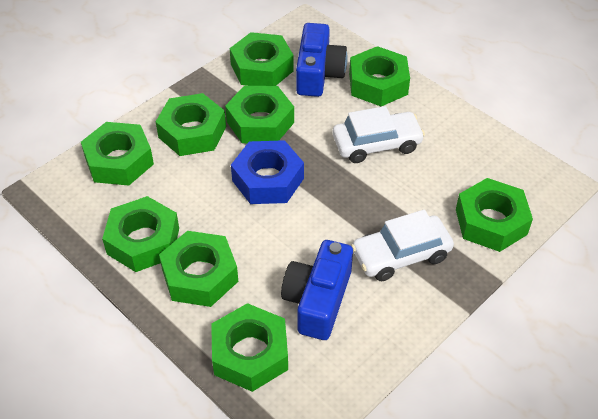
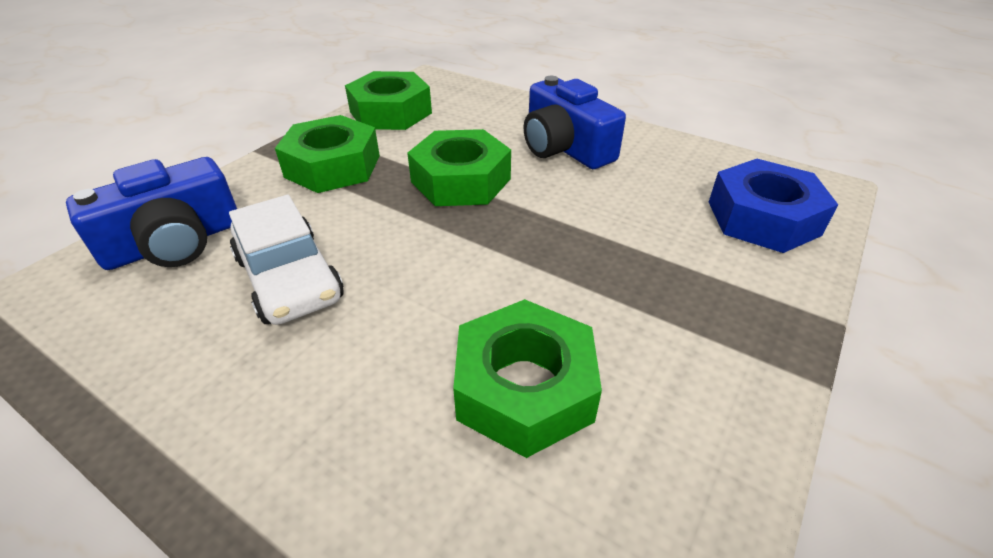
green nut: [81,122,154,186] [102,196,179,272] [156,93,226,156] [159,231,238,307] [211,303,288,392] [225,86,294,143] [230,32,294,86] [349,46,410,106] [456,178,533,252] = 9 -> [275,115,380,193] [345,71,432,130] [407,129,511,206] [453,299,602,458] = 4
white car: [333,106,425,163] [351,210,454,281] = 2 -> [229,195,344,325] = 1

